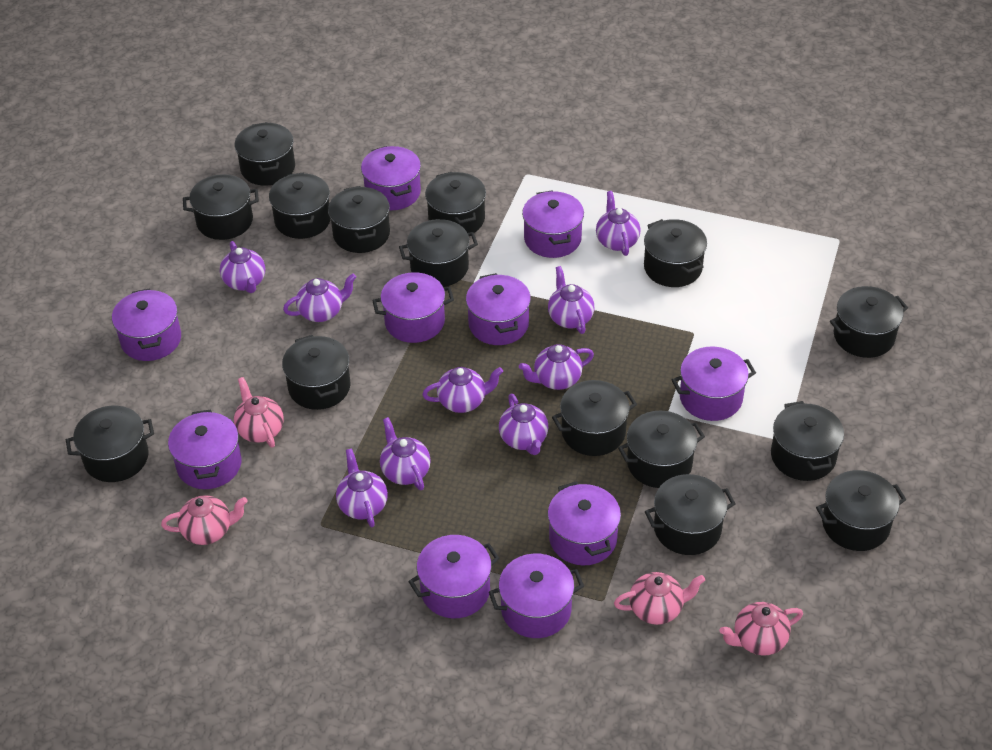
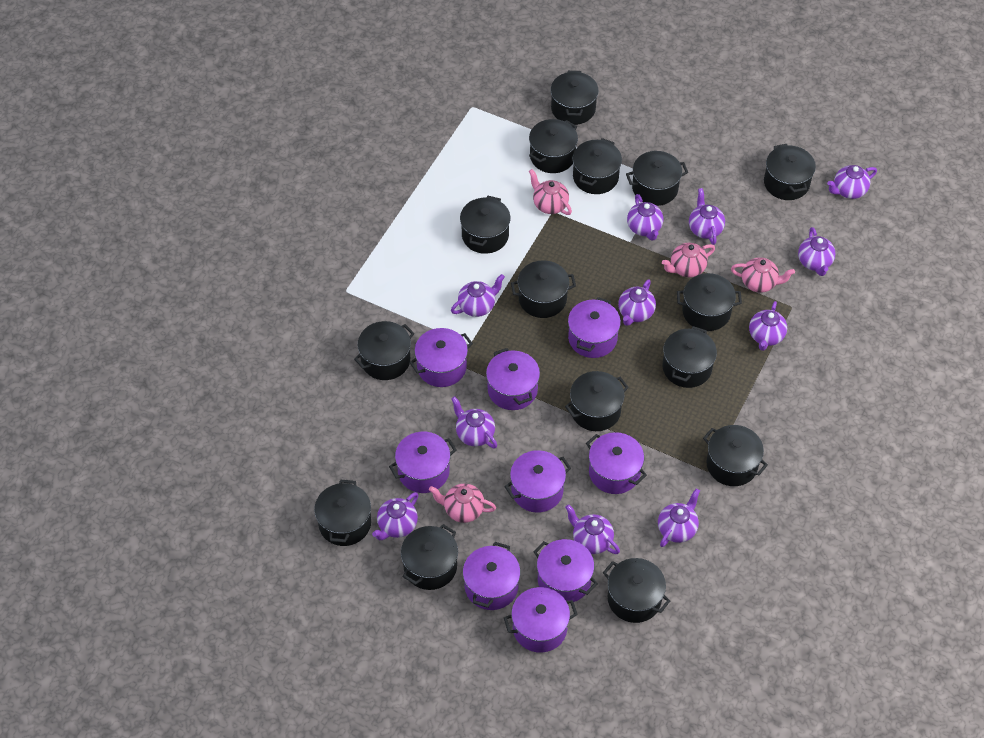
purple pot: [112,288,181,361] [168,409,242,489] [361,146,421,210] [372,272,454,343] [408,535,500,618] [466,273,531,345] [489,554,584,638] [522,190,584,258] [548,481,621,565] [672,347,756,421] = 10 -> [389,432,457,493] [409,328,473,387] [463,542,520,610] [486,348,540,410] [504,450,571,513] [504,587,578,653] [533,539,598,602] [568,297,621,358] [586,432,647,494] = 9
purple teapot: [220,241,265,293] [283,273,356,322] [336,448,388,527] [380,417,431,490] [422,367,503,413] [499,394,548,455] [519,344,594,390] [548,266,594,334] [596,191,641,256] = 9 -> [372,492,418,540] [451,274,505,317] [451,396,497,448] [565,504,620,554] [618,279,656,326] [627,194,663,241] [658,488,700,547] [689,188,725,245] [749,301,787,351] [798,227,836,276] [827,165,877,199] = 11

